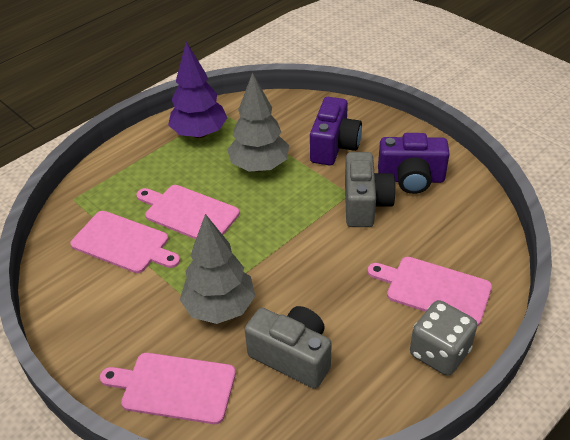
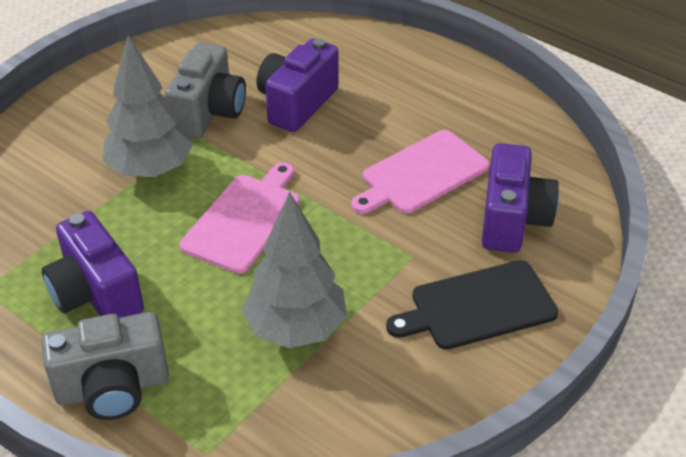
black cutting board: none = 0 -> [386,260,558,350] = 1
grey dice: [410,300,477,376] = 1 -> none = 0
pink cutting board: [70,211,180,273] [100,353,236,424] [136,185,240,239] [367,257,492,326] = 4 -> [180,162,300,274] [351,130,490,214] = 2
purple camera: [310,97,362,165] [378,133,450,194] = 2 -> [42,211,144,318] [256,38,339,132] [482,143,559,252] = 3
purple tree: [168,42,227,138] = 1 -> none = 0

